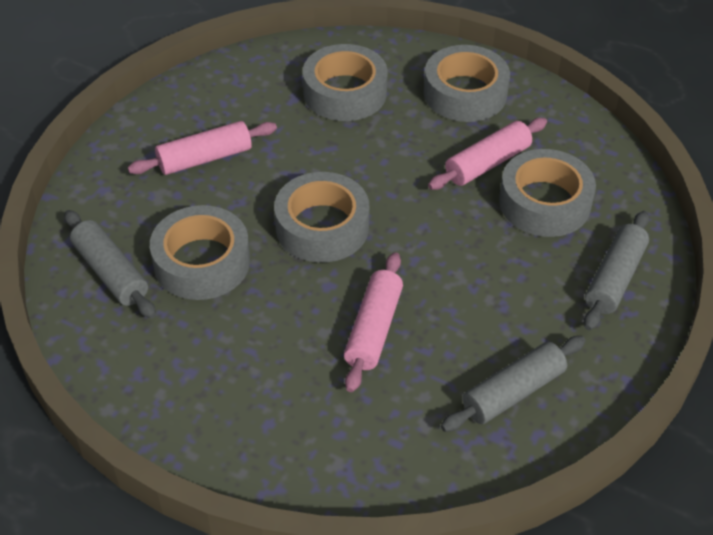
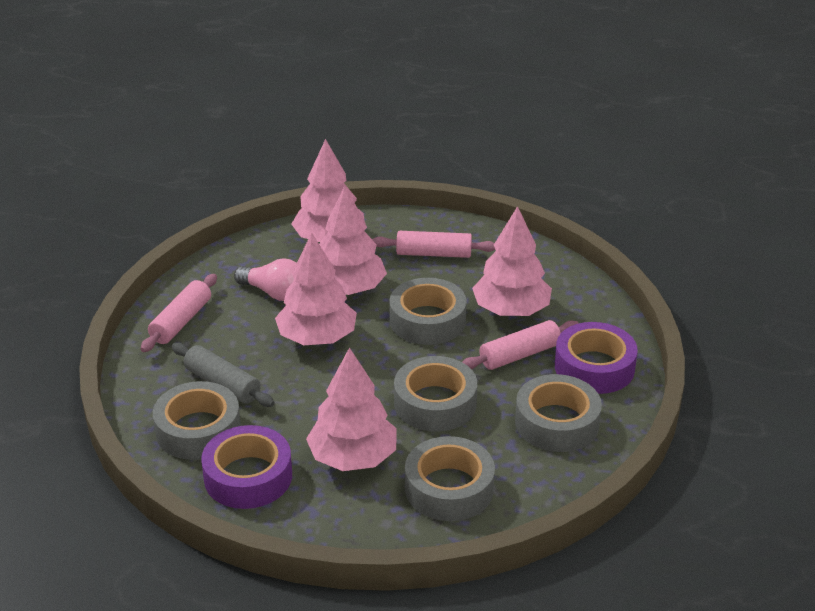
grey rolling pin: [64,210,156,318] [441,336,586,432] [584,211,649,330] = 3 -> [172,343,274,407] = 1
pink light bulb: none = 0 -> [234,258,296,301] = 1
pink tree: none = 0 -> [275,233,357,345] [291,139,365,242] [306,347,397,471] [319,186,387,295] [472,206,552,316] = 5
purple tape: none = 0 -> [201,425,292,509] [555,322,638,394] = 2

